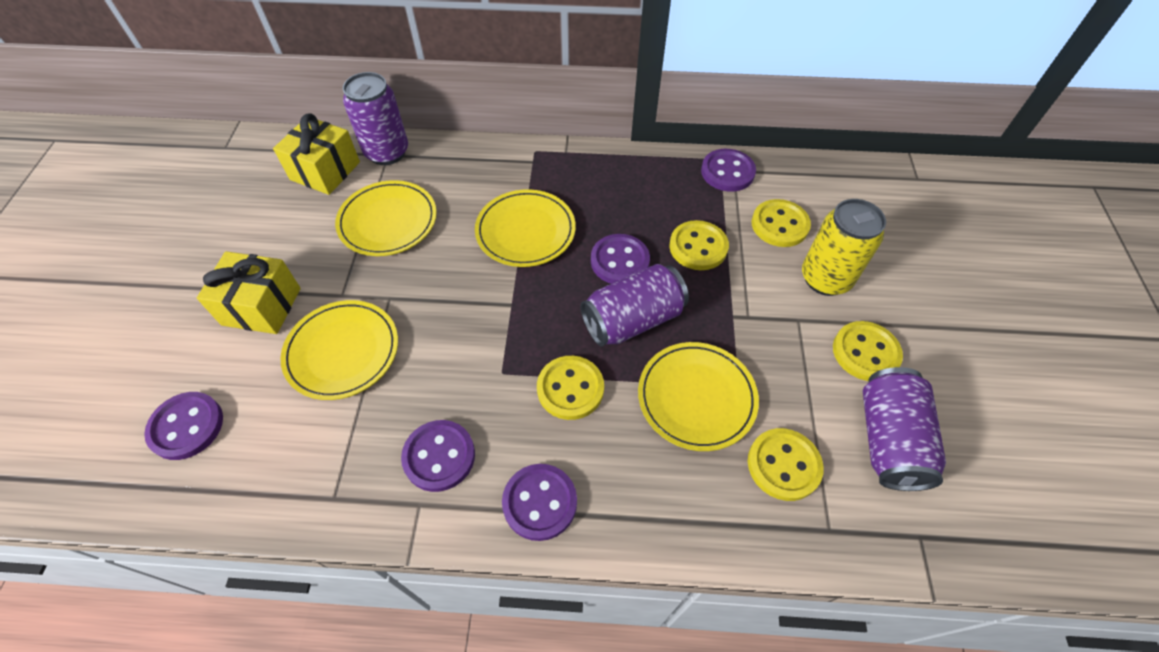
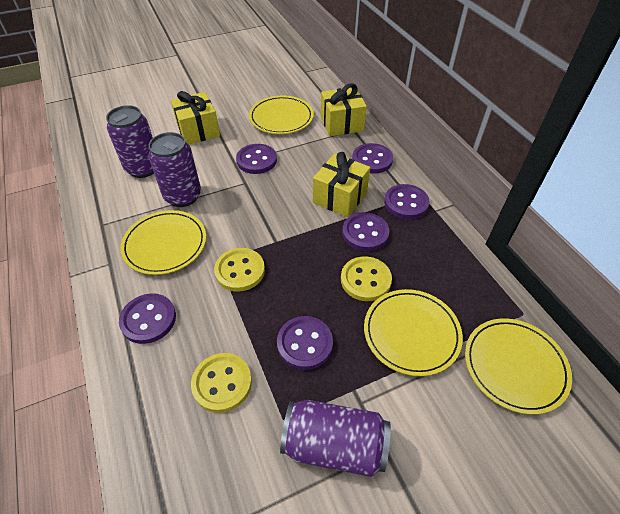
purple button: [144,392,223,460] [401,420,475,492] [502,464,577,541] [591,234,650,284] [701,149,756,192] = 5 -> [119,293,176,344] [236,144,277,174] [277,316,333,370] [342,212,389,251] [352,143,393,174] [384,184,430,219] = 6
yellow button: [537,356,604,420] [669,220,729,270] [748,428,824,501] [752,199,811,247] [833,321,903,381] = 5 -> [191,353,252,413] [214,248,265,292] [341,256,392,301] = 3
yellow can: [802,199,886,296] = 1 -> none = 0
yellow gift: [197,251,301,334] [273,113,360,195] = 2 -> [171,91,220,145] [313,152,370,217] [321,83,367,136] = 3

